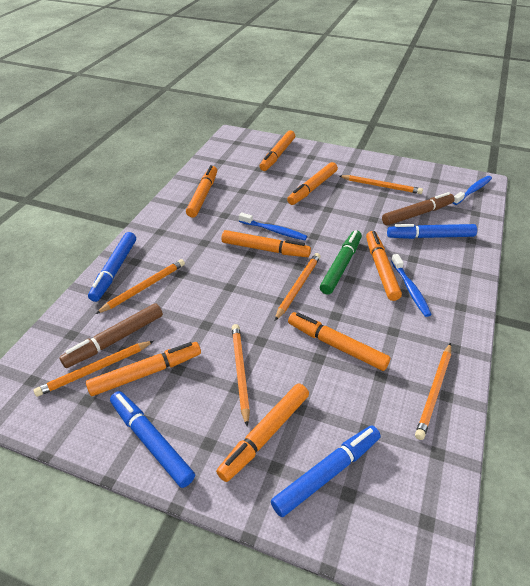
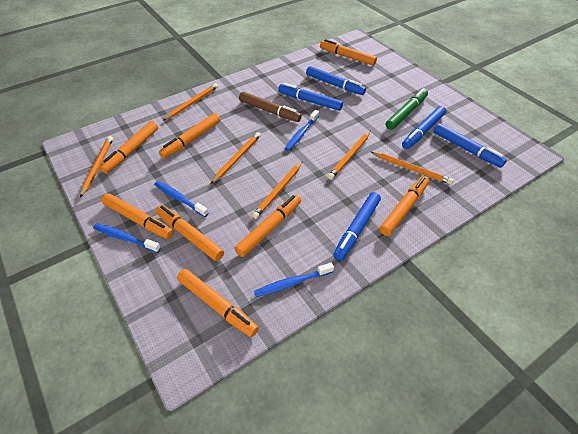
blue marker: [88,232,136,302] [110,391,195,488] [271,426,381,517] [387,224,477,239] = 4 -> [278,83,343,111] [306,66,366,95] [333,192,381,261] [402,106,446,149] [433,123,507,168] = 5
blue toothbrush: [239,212,307,240] [391,254,432,317] [453,176,492,205] = 3 -> [93,223,161,253] [154,181,209,217] [254,262,334,297] [285,110,319,151] = 4
brown marker: [59,303,163,368] [382,192,455,226] = 2 -> [239,92,302,122] = 1

